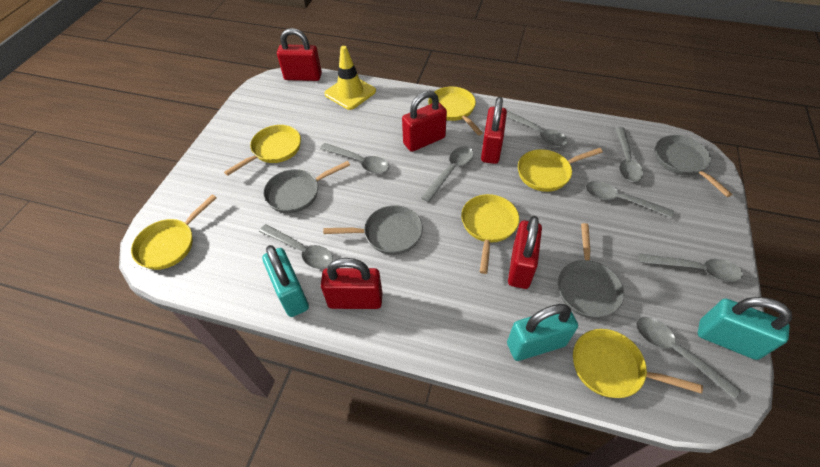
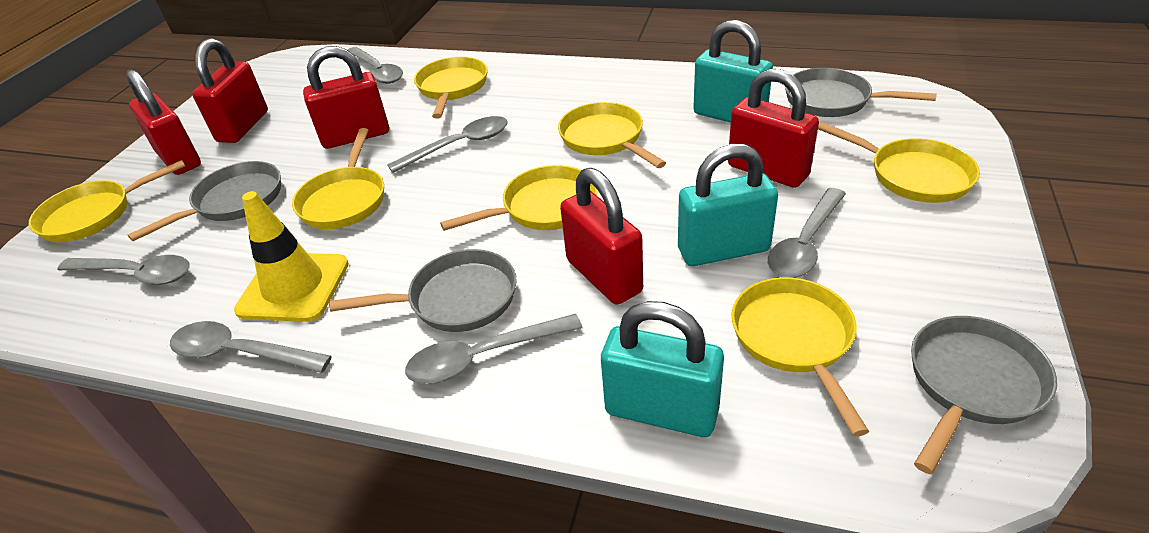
grey spoon: [259,224,333,269] [320,143,389,174] [421,146,474,202] [506,111,568,147] [586,181,674,218] [615,127,643,182] [636,317,741,399] [639,253,743,282] = 8 -> [57,255,190,285] [170,321,332,373] [348,47,403,84] [387,116,508,173] [405,314,583,384] [768,188,846,278] = 6
yellow pan: [131,194,217,270] [224,125,301,176] [428,87,483,136] [461,194,519,274] [518,148,603,192] [573,329,703,398] = 6 -> [29,160,185,242] [292,128,384,229] [414,57,488,119] [440,165,598,231] [558,102,666,168] [732,277,869,436] [818,122,980,203] = 7

